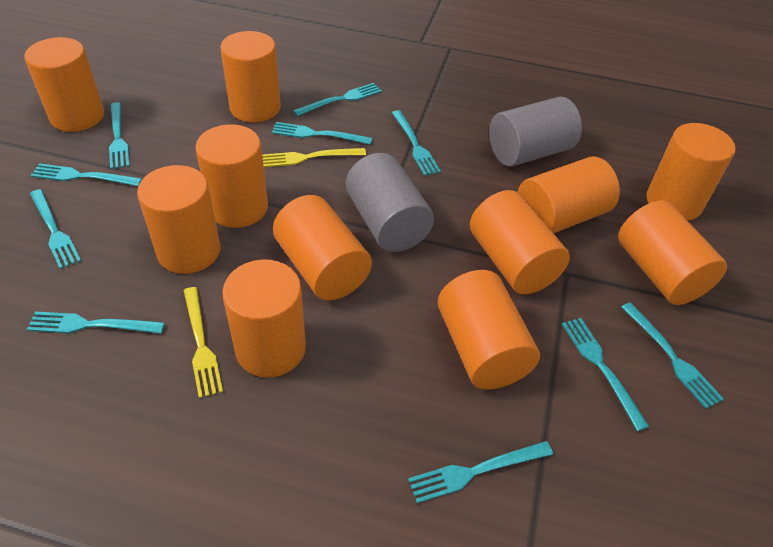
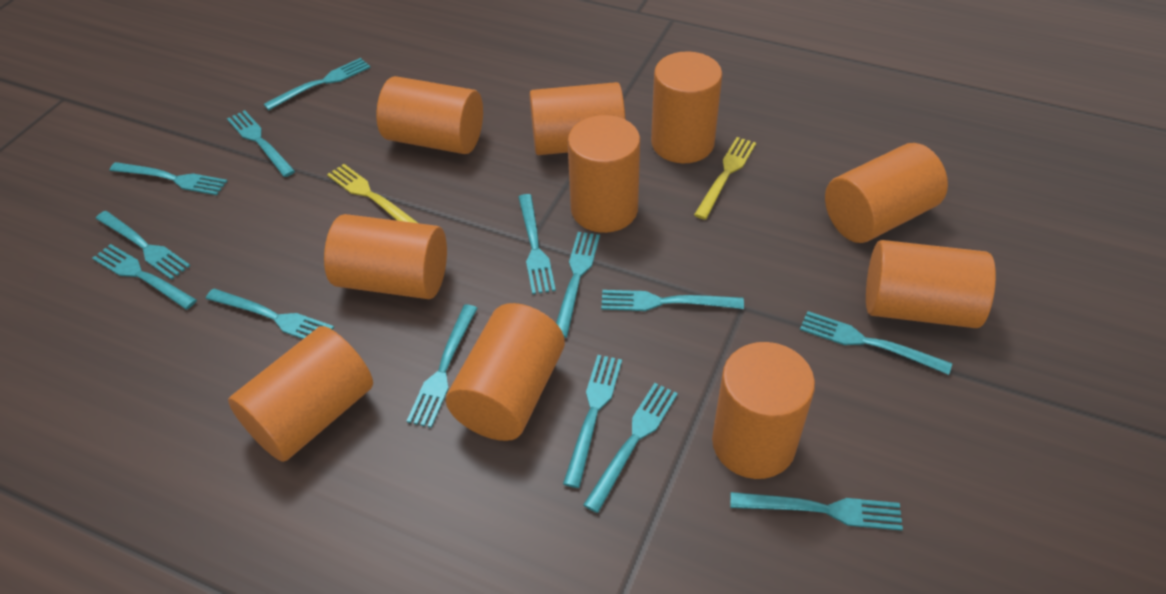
grey cylinder: [346,153,434,252] [489,97,582,167] = 2 -> none = 0
orange cylinder: [24,37,104,132] [137,165,221,274] [195,124,268,228] [220,31,281,123] [222,259,306,378] [273,195,372,301] [438,270,540,389] [470,190,570,294] [518,156,620,233] [618,200,727,305] [647,123,736,221] = 11 -> [228,326,373,462] [324,214,447,299] [377,76,483,154] [446,303,565,441] [530,82,626,155] [568,115,640,233] [651,51,722,163] [712,342,815,479] [825,143,948,243] [866,240,996,328] = 10
turquoise fork: [27,311,165,334] [30,164,142,186] [30,189,81,269] [109,102,130,169] [272,122,372,145] [293,83,382,116] [392,110,441,176] [408,441,553,503] [562,318,650,431] [622,302,724,409] = 10 -> [92,244,197,309] [96,211,190,280] [110,162,227,195] [206,289,334,339] [227,110,295,177] [263,58,370,110] [407,305,477,428] [518,194,556,294] [556,232,600,338] [563,355,622,488] [583,383,678,513] [601,290,744,311] [730,492,903,531] [800,311,952,375] = 14

